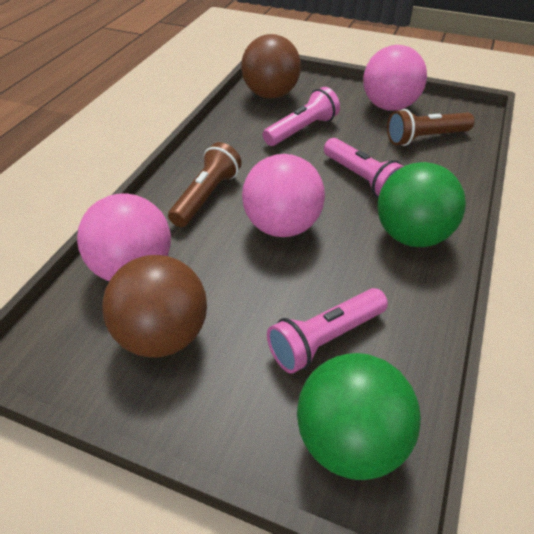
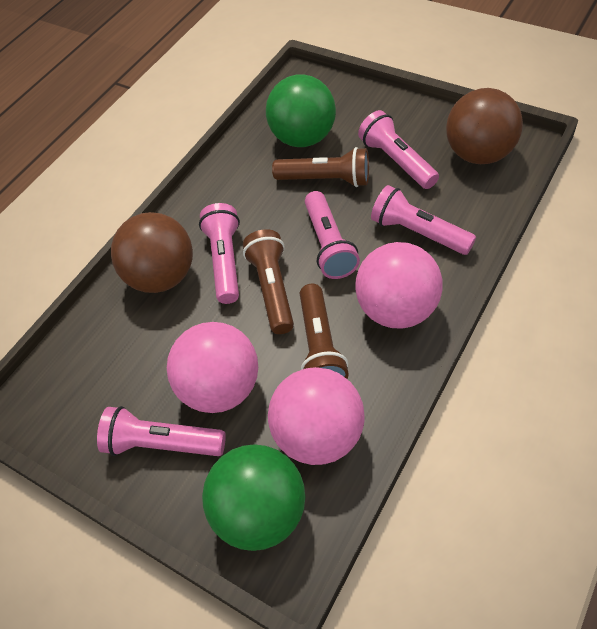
brown flashlight: [168,142,242,227] [387,109,475,146] = 2 -> [243,229,294,334] [272,147,369,187] [300,284,349,379] = 3
pink flashlight: [263,87,340,146] [267,288,388,374] [324,138,404,197] = 3 -> [97,406,226,456] [199,203,240,304] [305,191,360,279] [358,110,439,189] [371,185,476,255] = 5

